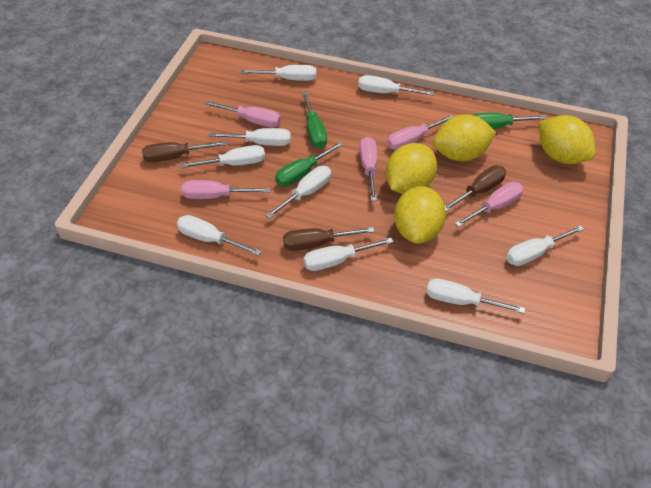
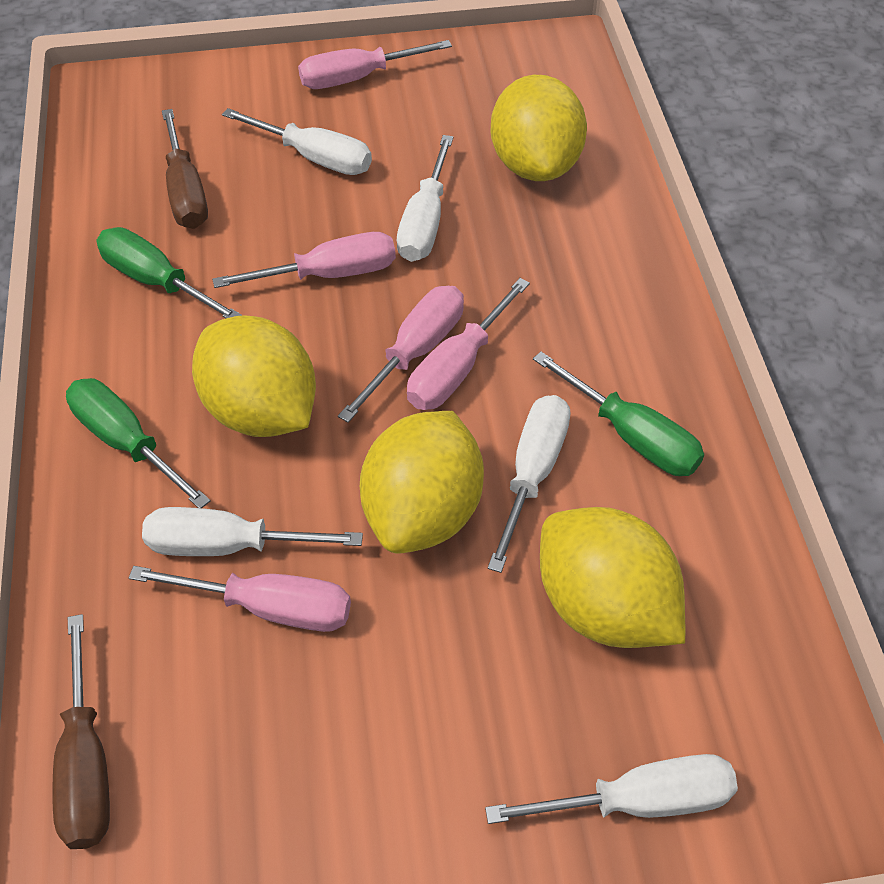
brown screwdriver: [142,141,227,162] [283,227,375,251] [445,165,506,211] = 3 -> [52,614,110,849] [162,109,208,229] = 2
white screwdriver: [177,215,261,256] [180,145,265,168] [208,128,291,146] [241,65,316,81] [265,166,331,219] [303,238,393,271] [358,75,434,96] [426,278,525,313] [506,225,584,266] = 9 -> [142,507,363,556] [222,108,372,175] [397,135,453,262] [485,754,738,824] [488,395,570,573] = 5

